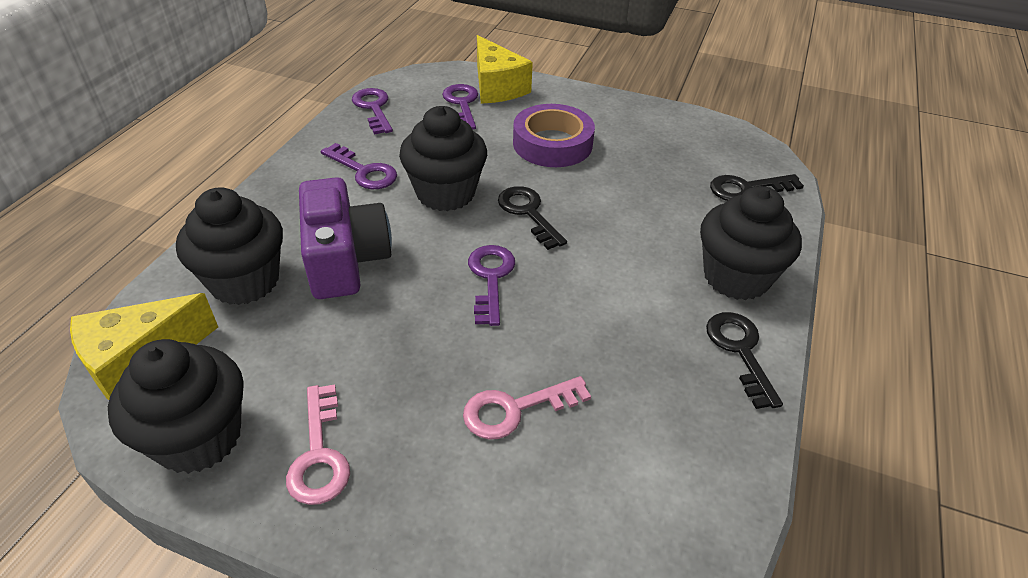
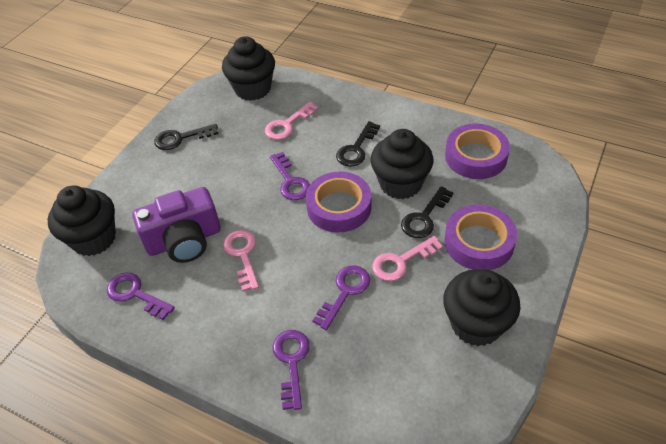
pink key: [286,384,350,505] [463,376,591,440] = 2 -> [223,230,259,292] [265,102,318,140] [372,236,443,281] = 3
purple tape: [513,104,595,167] = 1 -> [306,172,371,232] [445,124,510,179] [445,204,517,270] = 3
yellow cheese: [70,293,218,400] [477,35,533,104] = 2 -> none = 0

